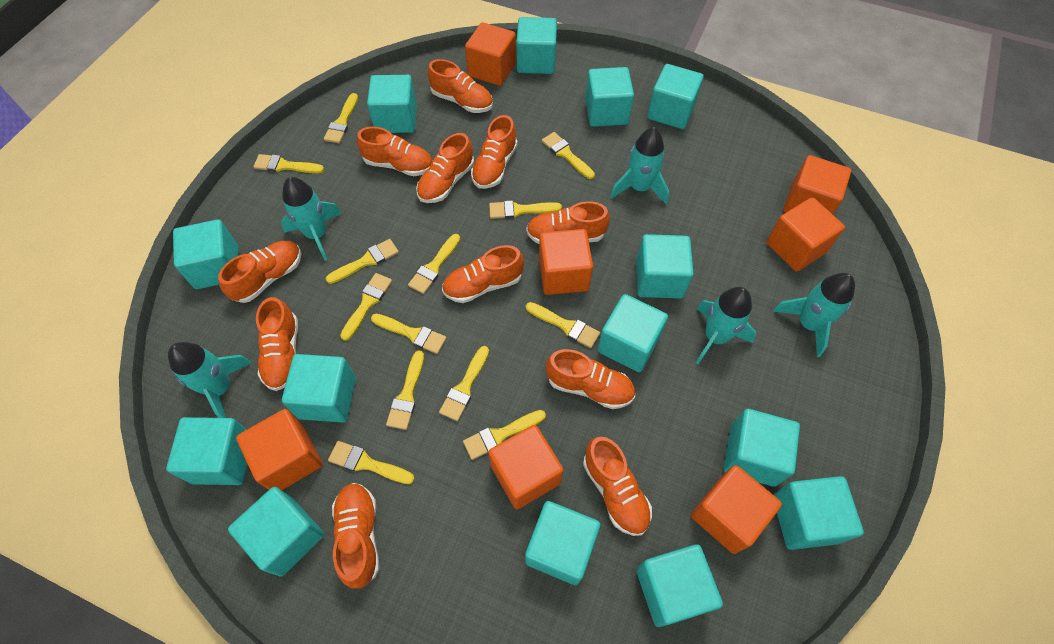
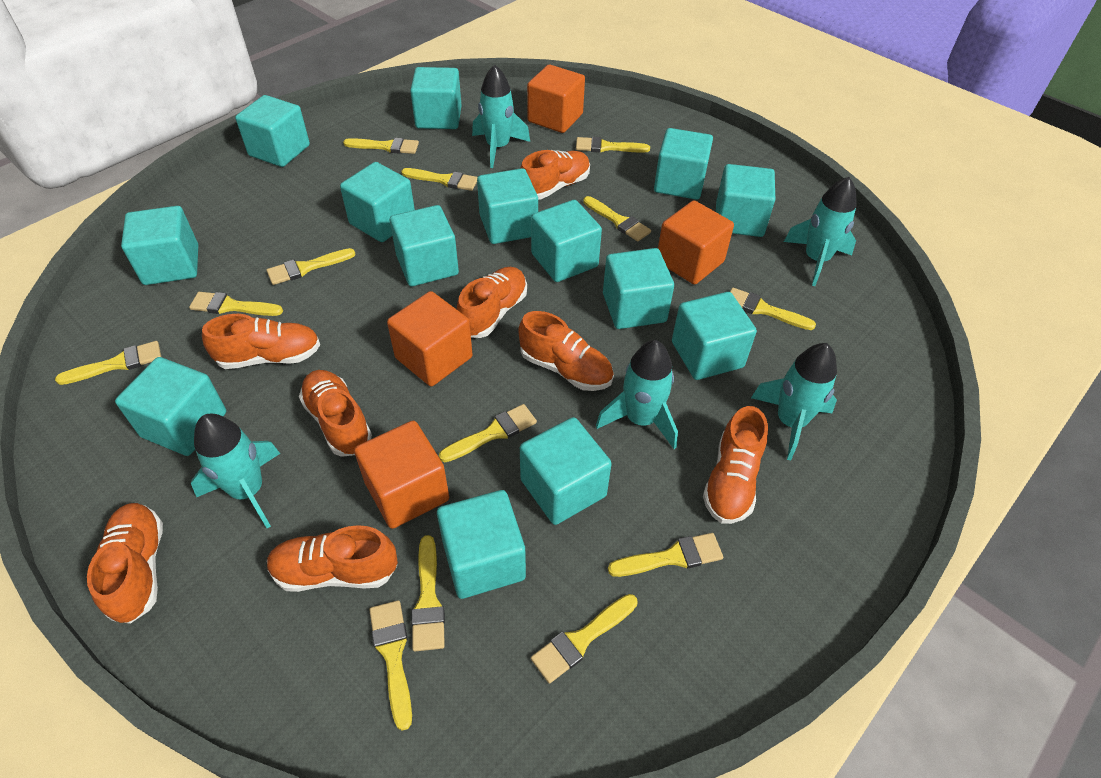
orange cube: [236,409,323,490] [465,22,516,86] [488,425,563,509] [539,229,593,295] [691,465,782,554] [766,197,845,272] [783,155,851,214] = 7 -> [354,421,449,529] [387,291,473,386] [527,65,585,133] [658,200,734,285] = 4
orange shoe: [218,241,302,303] [256,297,298,391] [332,483,379,589] [357,126,433,176] [416,133,474,203] [428,59,493,113] [442,245,524,303] [471,115,518,189] [526,201,610,244] [546,349,635,409] [583,437,652,536] = 11 -> [87,503,163,624] [202,314,320,369] [267,525,398,592] [299,370,372,457] [457,267,527,338] [518,311,614,391] [520,150,590,200] [703,406,768,524] = 8

